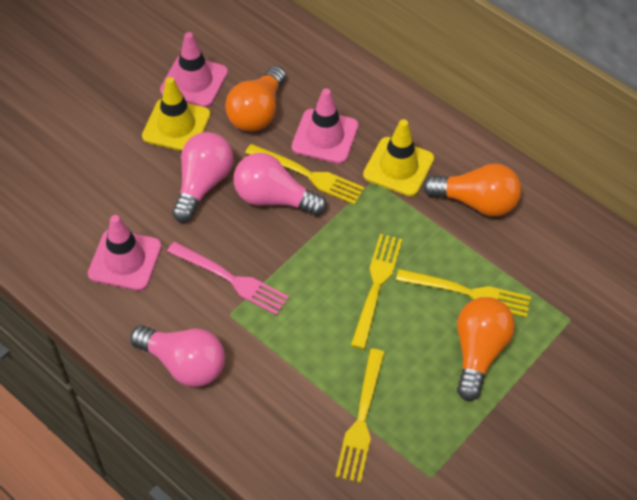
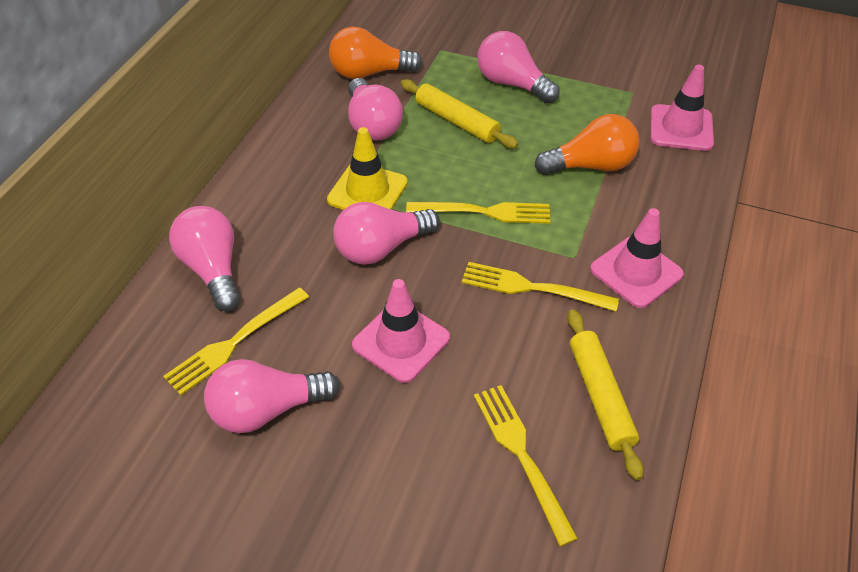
orange light bulb: [225,66,286,132] [423,163,521,217] [457,297,515,401] = 3 -> [329,27,423,79] [535,114,639,175] = 2
pink fork: [167,242,289,315] = 1 -> none = 0
pink light bulb: [130,325,225,387] [172,132,233,223] [234,153,327,216] = 3 -> [169,206,241,312] [204,359,340,433] [333,202,440,265] [348,78,403,141] [477,31,560,103] = 5
yellow rolling pin: none = 0 -> [401,79,518,148] [568,309,644,480] = 2
yellow traffic cone: [142,77,211,151] [363,119,434,197] = 2 -> [327,127,408,210] = 1

